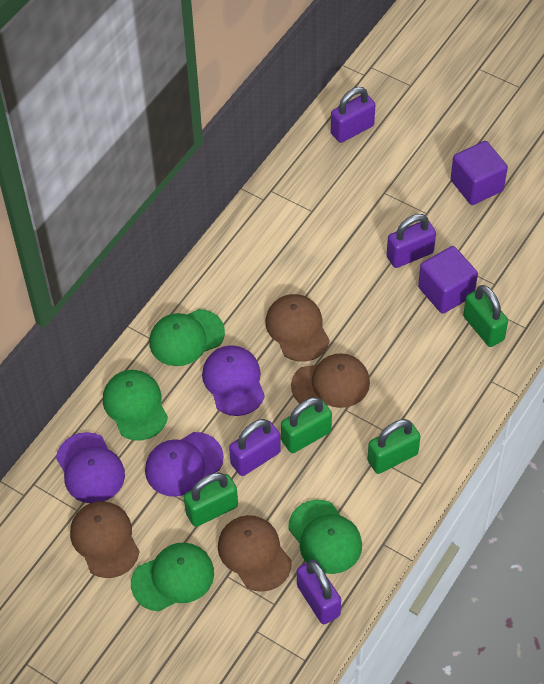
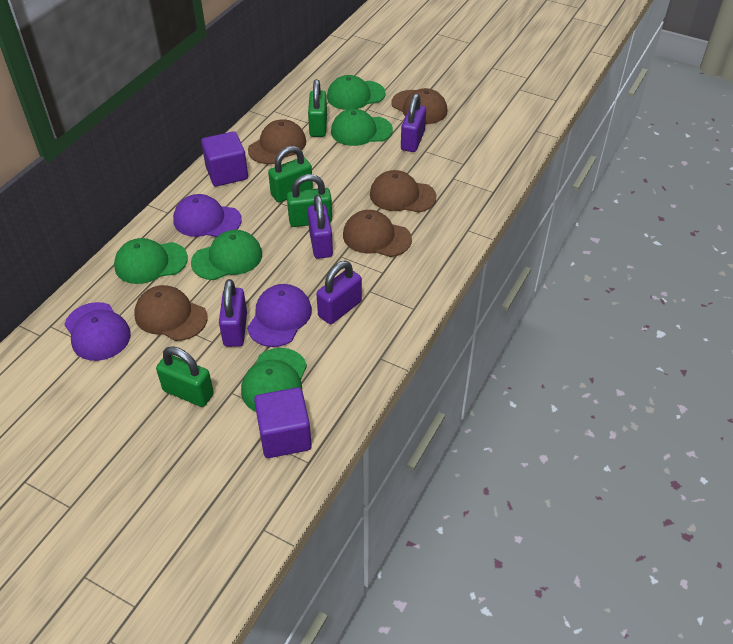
brown cap: [70,501,139,578] [218,515,292,592] [265,294,330,362] [291,353,370,408] = 4 -> [134,285,208,341] [248,119,306,164] [343,210,412,257] [370,170,437,213] [391,88,447,124] = 5
green cap: [103,370,168,440] [131,543,214,611] [149,309,225,366] [288,500,362,574] = 4 -> [114,238,188,284] [191,230,262,280] [241,348,307,412] [327,75,386,110] [331,109,393,146] = 5

